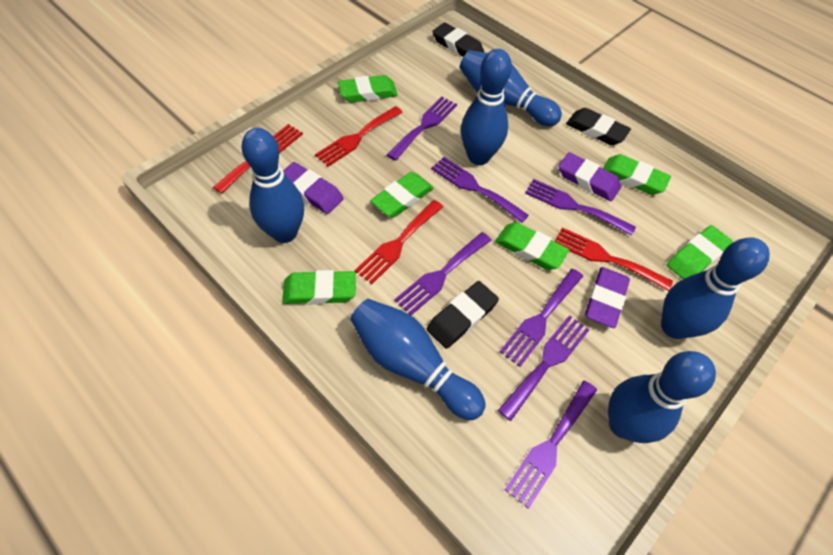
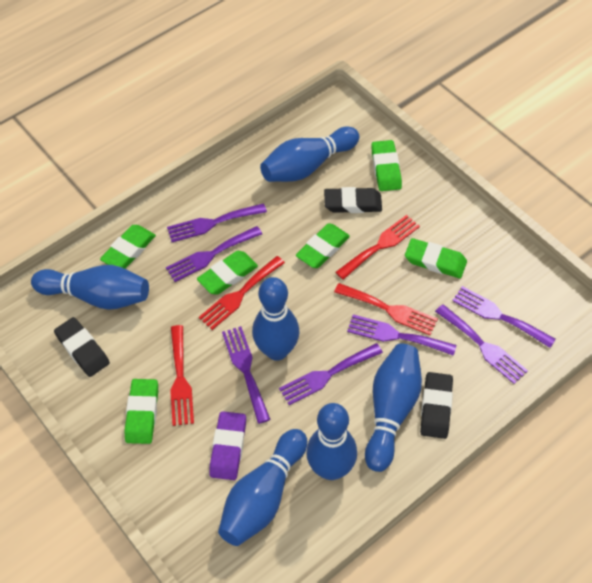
purple eraser: [283,162,344,214] [558,152,621,202] [585,267,630,328] = 3 -> [209,411,246,480] = 1

